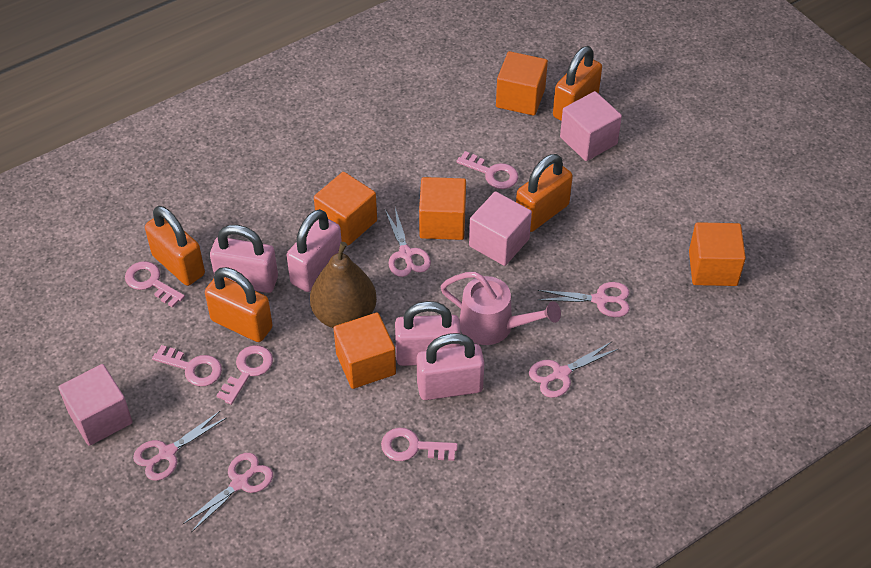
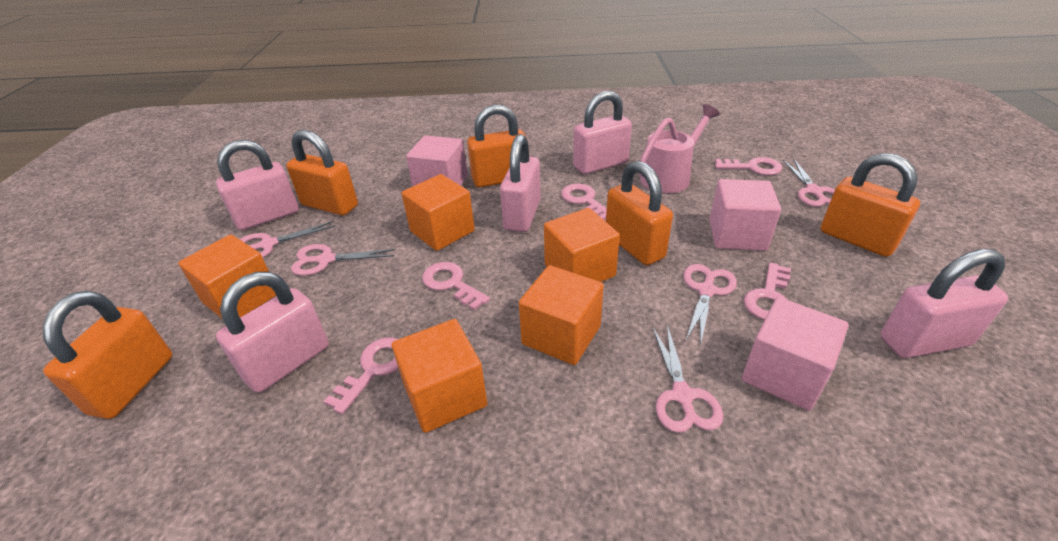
brown pear: [310,242,377,328] = 1 -> none = 0
orange padlock: [145,206,205,286] [205,267,273,342] [516,154,573,232] [553,46,602,121] = 4 -> [43,291,172,419] [286,130,358,215] [467,105,528,188] [606,161,673,265] [821,153,920,257] = 5
pink padlock: [210,225,278,293] [287,209,342,292] [395,301,461,366] [417,333,484,400] = 4 -> [216,140,299,230] [216,272,329,393] [500,134,541,232] [573,91,632,174] [880,249,1008,358] = 5

